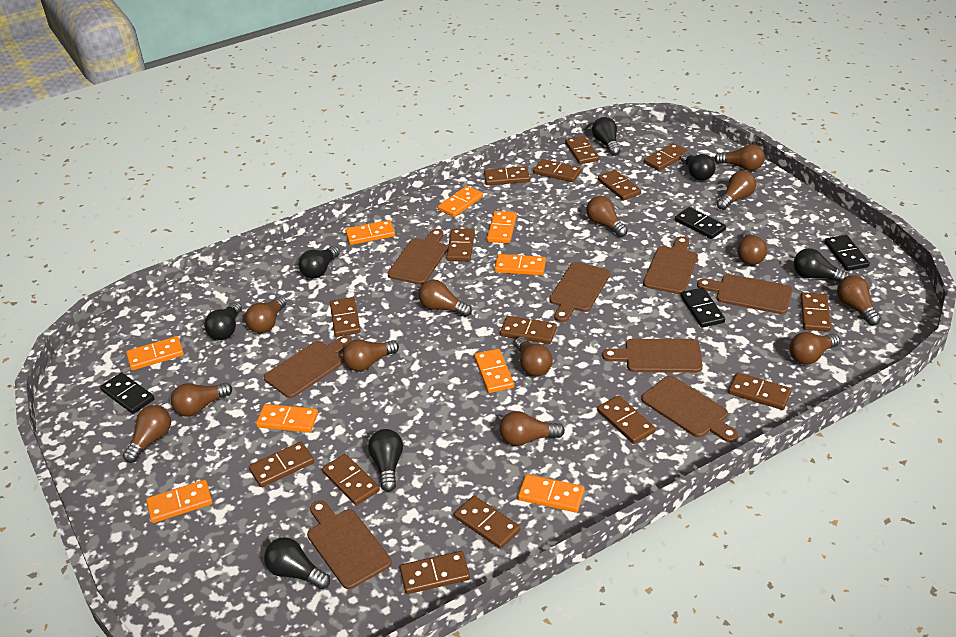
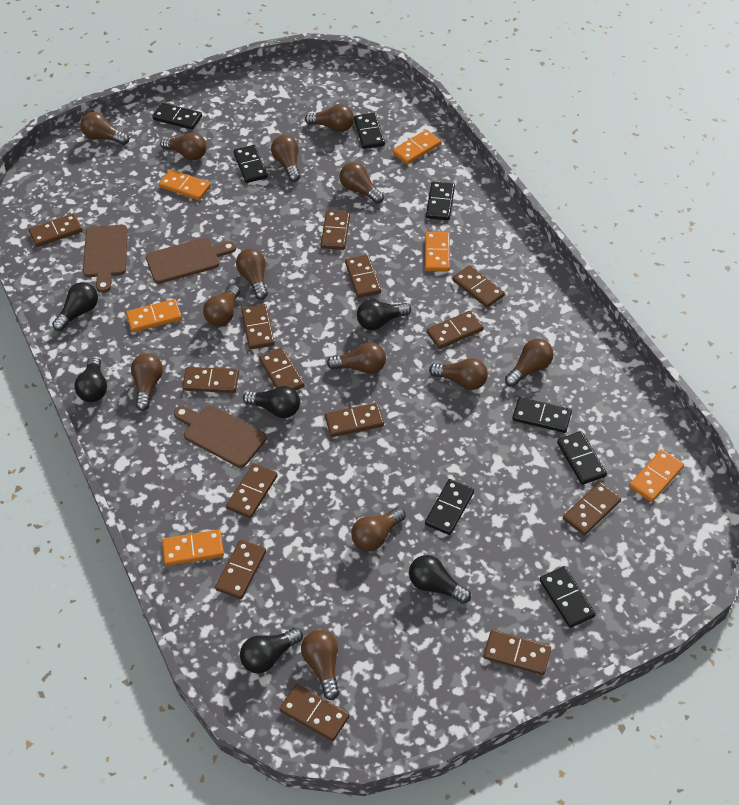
black domino: [100,372,155,414] [675,207,726,239] [680,287,725,328] [825,235,870,271] = 4 -> [152,103,202,130] [233,145,268,183] [354,113,385,149] [425,479,474,535] [426,182,455,220] [512,397,572,433] [540,566,596,628] [557,431,607,485] = 8
black light bulb: [204,302,242,340] [264,537,330,589] [299,246,340,279] [368,429,403,492] [592,117,620,156] [680,153,716,181] [794,248,850,283] = 7 -> [52,282,98,331] [74,356,107,402] [240,628,303,673] [243,386,300,418] [357,300,411,330] [409,555,471,604] = 6
brown cutting board: [264,336,352,398] [307,500,392,589] [387,229,448,285] [549,262,610,322] [602,339,703,373] [641,376,738,442] [643,236,698,294] [697,274,792,314] = 8 -> [83,225,128,293] [146,238,236,284] [174,405,267,468] = 3
brown domino: [249,442,314,487] [322,454,380,506] [330,297,361,337] [400,551,470,594] [446,229,475,261] [454,496,520,549] [484,166,530,185] [500,316,557,344] [533,159,581,182] [565,136,599,164] [597,395,656,444] [598,170,641,201] [644,143,689,171] [728,372,792,410] [800,292,831,332] = 15 -> [29,213,83,247] [182,367,239,393] [215,540,266,599] [226,463,278,518] [241,304,275,349] [259,347,305,391] [279,684,349,741] [320,210,350,250] [325,403,384,437] [345,255,381,298] [427,310,484,349] [452,265,505,308] [484,630,551,675] [563,482,621,536] = 14
orange domino: [126,336,184,370] [146,480,212,523] [256,404,318,433] [345,220,395,245] [438,186,483,217] [474,349,514,393] [487,211,517,243] [494,254,546,276] [518,474,585,513] = 9 -> [126,299,182,332] [159,169,211,200] [162,529,224,566] [392,130,441,164] [425,232,450,272] [629,449,684,502] = 6

